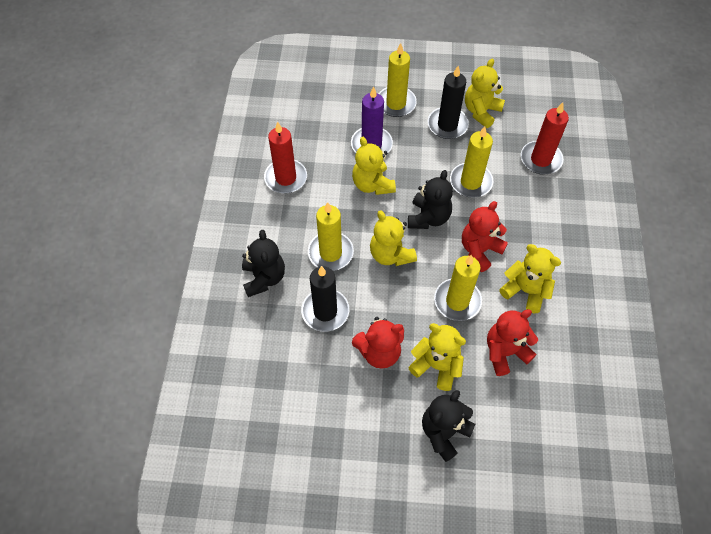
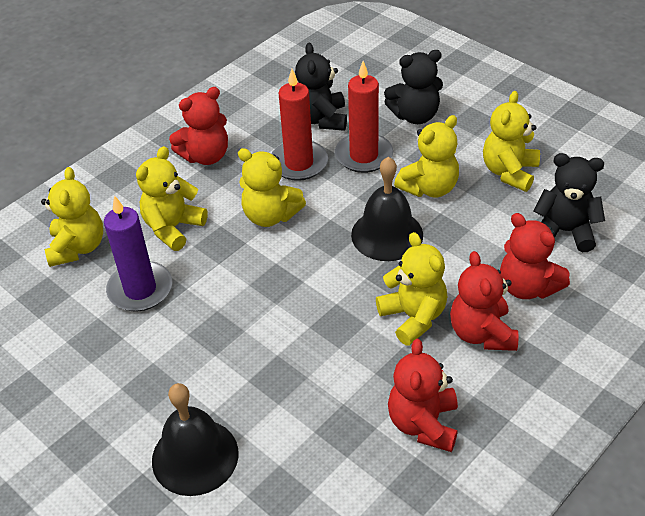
black bell: none = 0 -> [152,383,239,496] [351,157,423,261] = 2
black candle: [301,266,349,332] [428,66,469,139] = 2 -> none = 0
red teddy bear: [352,317,404,369] [462,201,508,272] [487,309,538,376] = 3 -> [169,87,228,165] [388,339,458,452] [450,251,519,351] [500,213,570,299] = 4
yellow candle: [308,202,354,271] [379,43,417,117] [434,255,482,321] [450,126,493,198] = 4 -> none = 0
yellow teddy bear: [352,137,396,195] [370,210,417,266] [408,323,466,391] [465,59,505,128] [499,244,561,313] = 5 -> [41,167,103,267] [136,146,208,251] [238,148,306,227] [376,232,447,346] [394,115,459,197] [483,91,540,192] = 6

